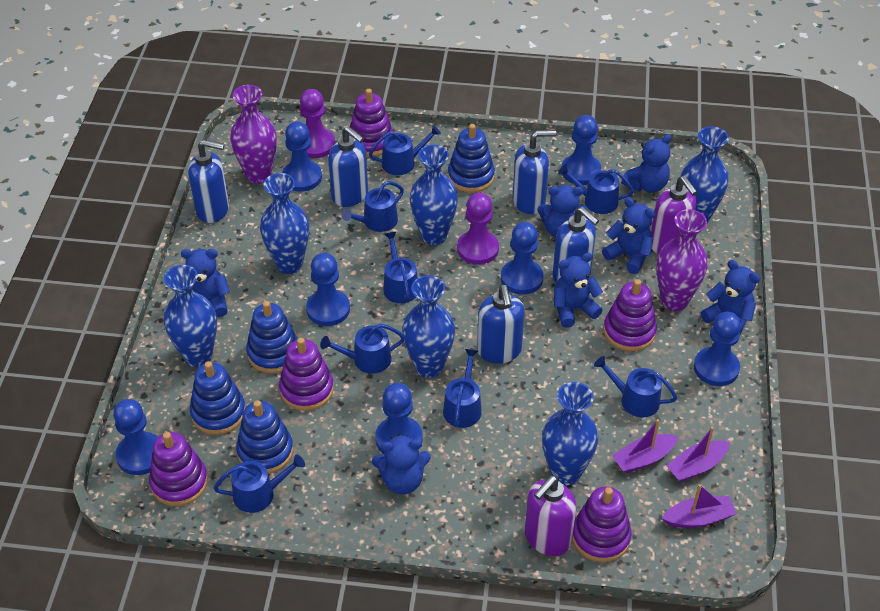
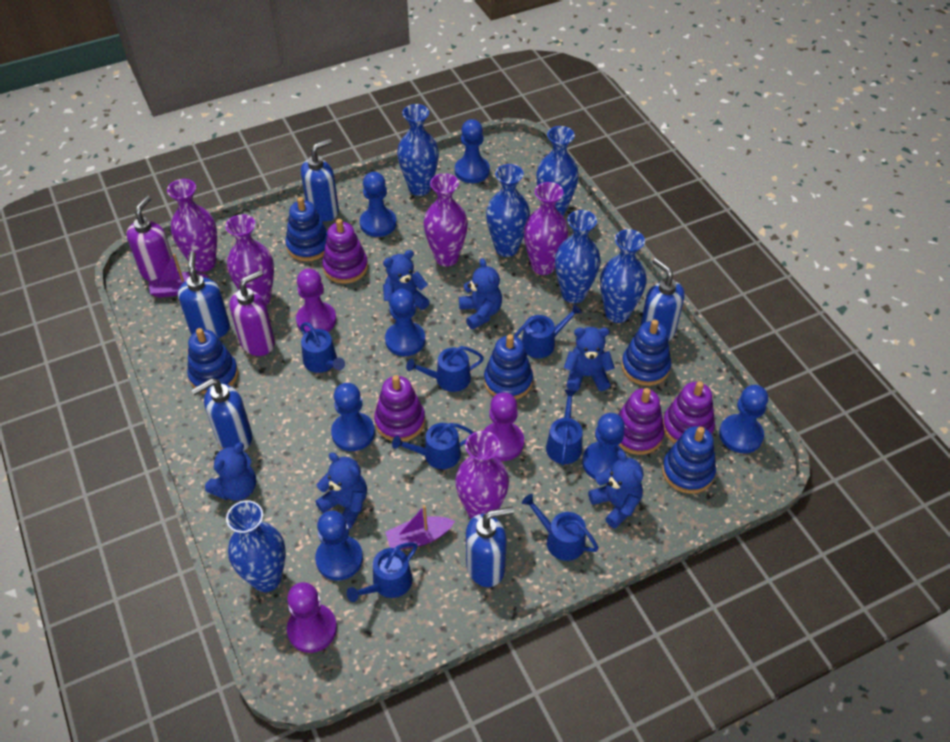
blue stacking toy: [190,361,246,435] [236,400,293,474] [246,301,298,373] [448,124,495,193] = 4 -> [187,328,238,394] [285,197,328,262] [484,334,533,399] [622,320,671,386] [662,426,716,494] = 5
blue teddy bear: [181,249,230,317] [372,434,431,494] [537,185,588,238] [554,252,603,328] [602,198,655,274] [621,134,671,193] [701,260,760,334] = 7 -> [205,442,256,501] [315,452,367,529] [383,250,430,319] [459,258,502,330] [564,327,615,391] [588,450,643,529] = 6
blue watering can: [214,455,305,513] [320,324,404,374] [342,181,404,232] [369,125,441,175] [383,232,418,304] [443,349,482,428] [558,164,634,214] [594,356,677,417] = 8 -> [300,322,345,373] [347,542,418,602] [392,423,474,469] [406,346,484,392] [514,304,582,358] [522,494,599,561] [546,389,583,465] = 7
purple boat: [612,419,678,473] [662,484,737,528] [666,427,730,482] = 3 -> [149,254,208,298] [385,505,455,550] = 2
purple pawn: [300,89,335,158] [457,193,499,265] = 2 -> [287,582,337,653] [296,269,336,332] [483,392,524,461] = 3
purple stacking toy: [149,432,208,506] [279,338,334,411] [349,89,393,157] [572,486,632,562] [604,279,657,351] = 5 -> [322,219,368,284] [374,375,425,442] [618,388,664,455] [663,381,715,443] = 4
purple vase: [230,85,277,184] [656,209,708,311] = 2 -> [167,179,217,272] [225,214,274,305] [424,173,468,266] [455,431,509,519] [524,182,568,275] = 5

